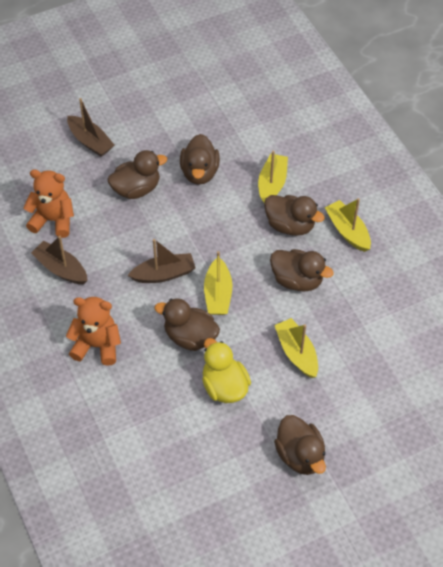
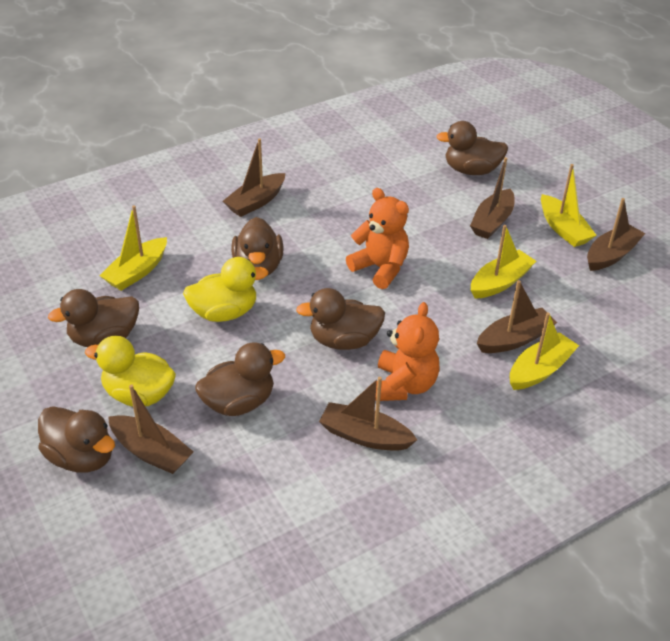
brown boat: [31,236,88,284] [67,98,114,157] [128,239,196,283] = 3 -> [108,384,193,474] [223,138,285,217] [319,377,417,451] [470,157,515,239] [476,280,557,353] [587,198,646,271] = 6
yellow duck: [202,338,251,403] = 1 -> [85,336,176,407] [183,257,269,322] = 2

